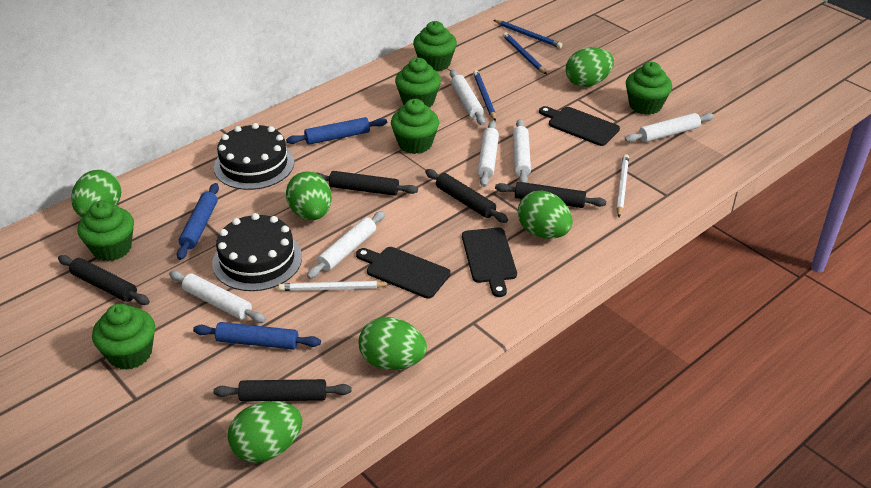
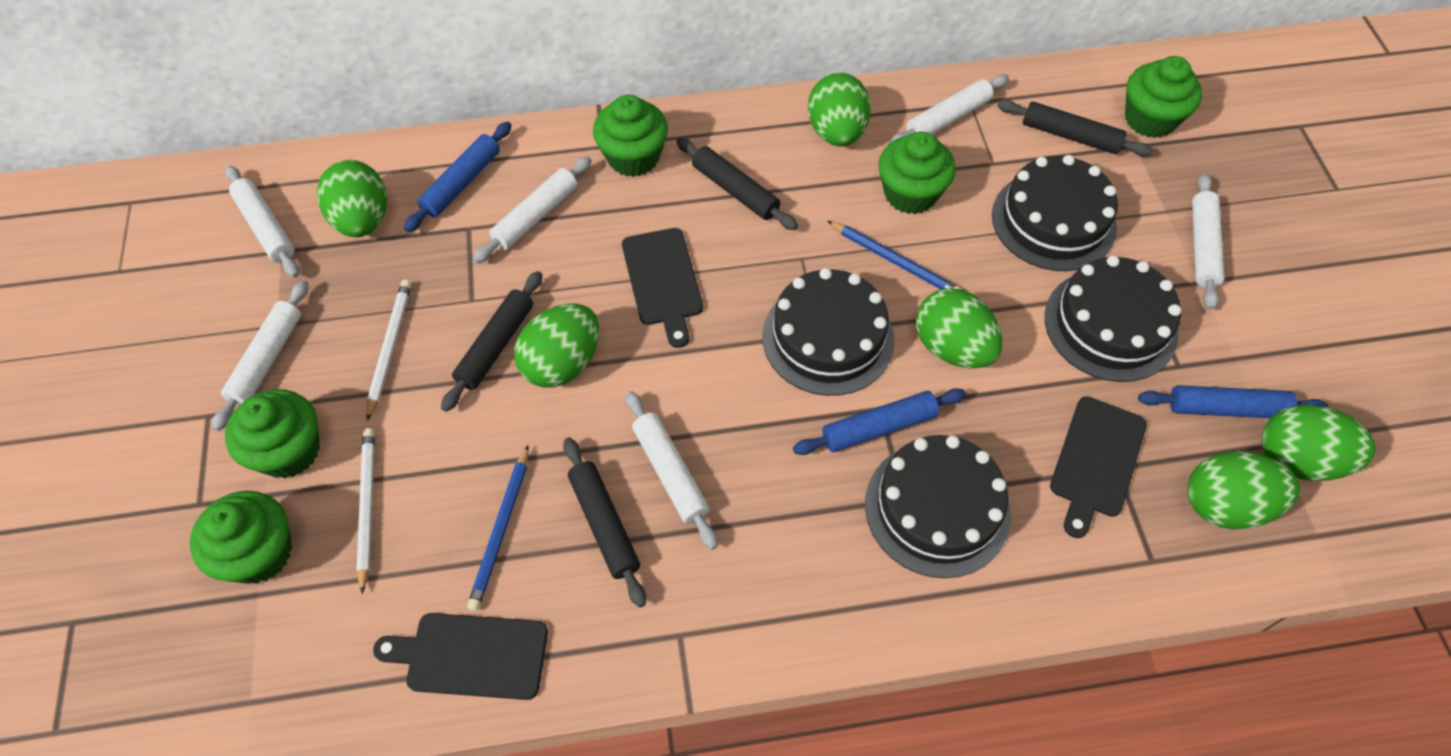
black cake: [212,213,302,291] [214,123,294,190] = 2 -> [762,268,895,396] [865,435,1011,578] [992,155,1118,271] [1045,256,1181,382] = 4
black rolling pin: [58,255,150,305] [213,379,352,402] [317,171,418,196] [425,169,508,223] [495,182,606,208] = 5 -> [441,271,542,412] [563,437,646,607] [676,137,798,230] [997,100,1153,157] = 4
blue pencil: [473,70,496,121] [494,20,562,48] [503,32,547,74] = 3 -> [467,445,529,611] [828,221,961,289] = 2
green cupcake: [77,200,134,261] [92,304,155,370] [391,99,439,154] [395,58,441,107] [413,21,457,71] [626,62,672,115] = 6 -> [190,491,292,584] [225,389,320,479] [593,95,668,177] [879,132,956,214] [1125,56,1202,138] = 5

